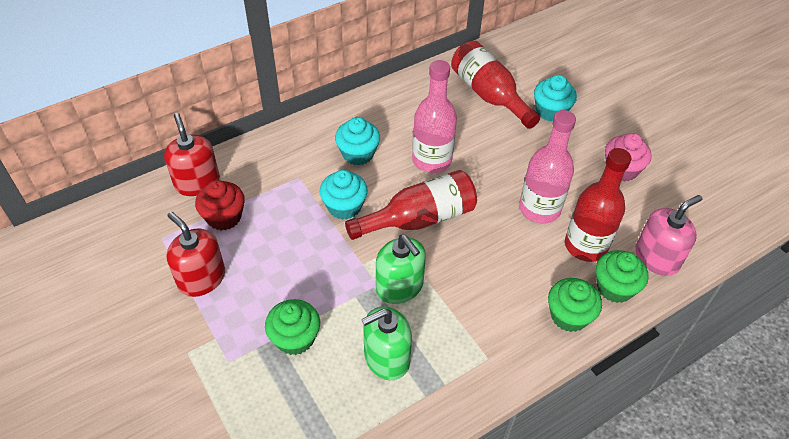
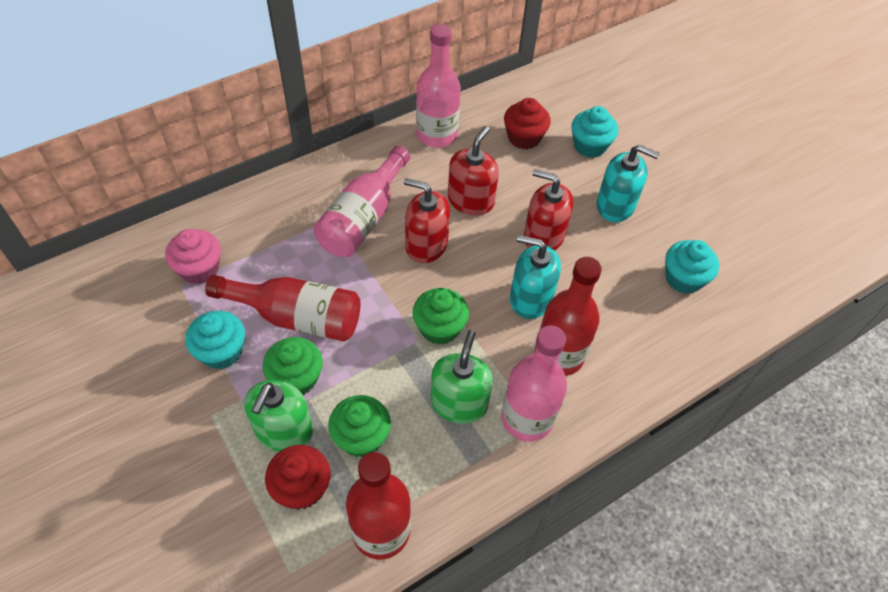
pink bottle: [412,60,457,173] [519,110,576,224] = 2 -> [314,146,410,257] [416,24,461,148] [502,326,567,442] = 3
pink soap dispenser: [635,195,702,276] = 1 -> none = 0
red cupcake: [195,180,245,230] = 1 -> [265,445,331,510] [504,98,550,149] = 2
red soap dispenser: [164,113,220,196] [167,212,225,297] = 2 -> [404,178,450,263] [448,126,499,215] [524,169,573,251] = 3
turquoise soap dispenser: none = 0 -> [510,235,561,319] [597,145,660,222] = 2

